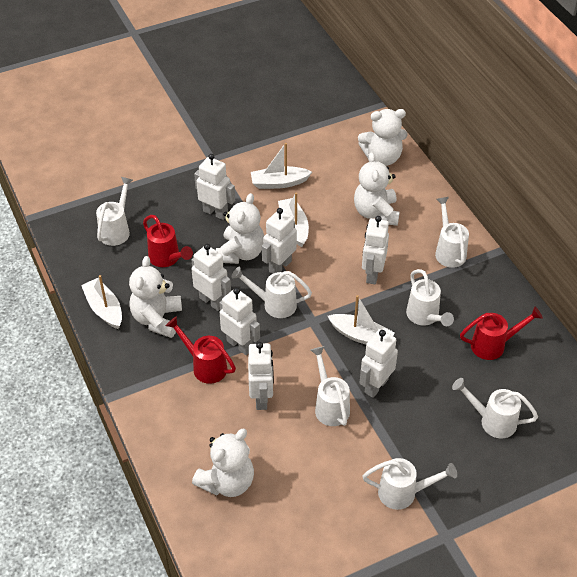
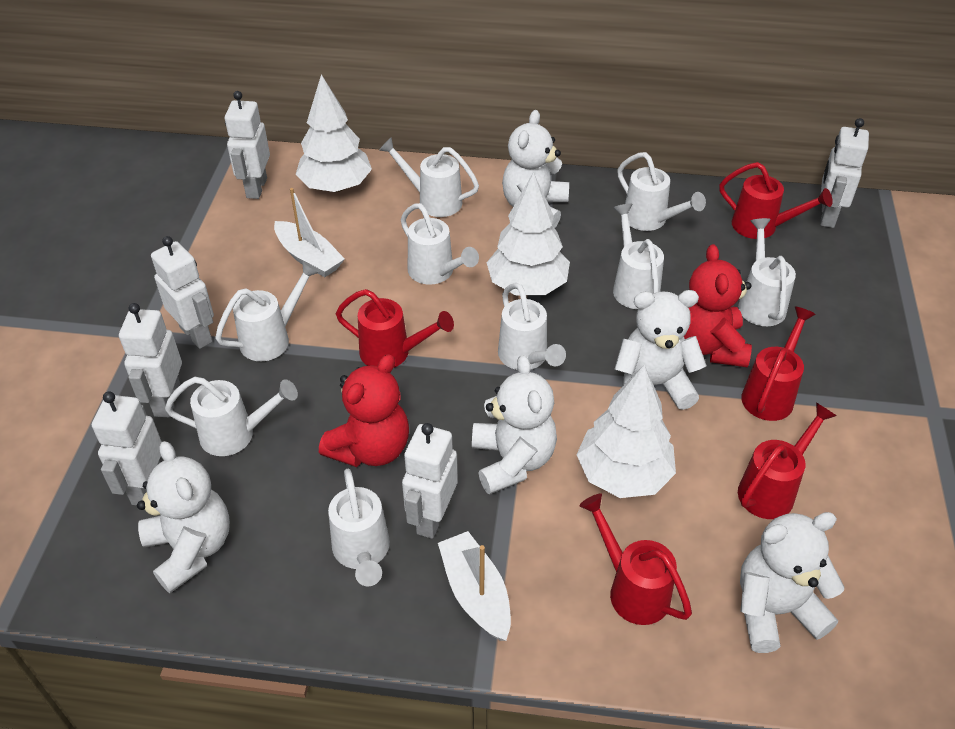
red teddy bear: none = 0 -> [319,354,409,467] [684,244,752,367] = 2
red watering can: [143,215,193,267] [166,317,236,384] [460,307,543,360] = 3 -> [336,289,454,367] [579,494,692,625] [719,162,833,239] [738,403,836,519] [741,306,816,421] = 5
white boat: [81,275,122,329] [251,143,312,189] [278,192,309,247] [328,295,395,345] = 4 -> [274,188,345,277] [438,531,511,641] = 2
white robot: [191,244,231,311] [194,154,235,220] [220,288,260,355] [248,342,274,410] [262,208,297,274] [360,329,398,398] [362,216,389,284] = 7 -> [92,391,162,506] [119,303,182,417] [151,236,214,349] [225,91,270,199] [402,423,458,539] [820,118,869,228] = 6
white tree: none = 0 -> [296,74,372,192] [487,172,570,295] [577,365,676,498] = 3
white watering can: [96,177,133,246] [232,267,312,318] [311,346,350,426] [363,458,457,510] [406,269,454,326] [435,197,469,268] [452,378,538,438] = 7 -> [165,377,298,456] [215,261,320,361] [328,469,390,587] [379,137,479,217] [401,203,479,285] [498,283,566,370] [613,203,664,309] [617,152,706,231] [738,218,796,326] = 9

